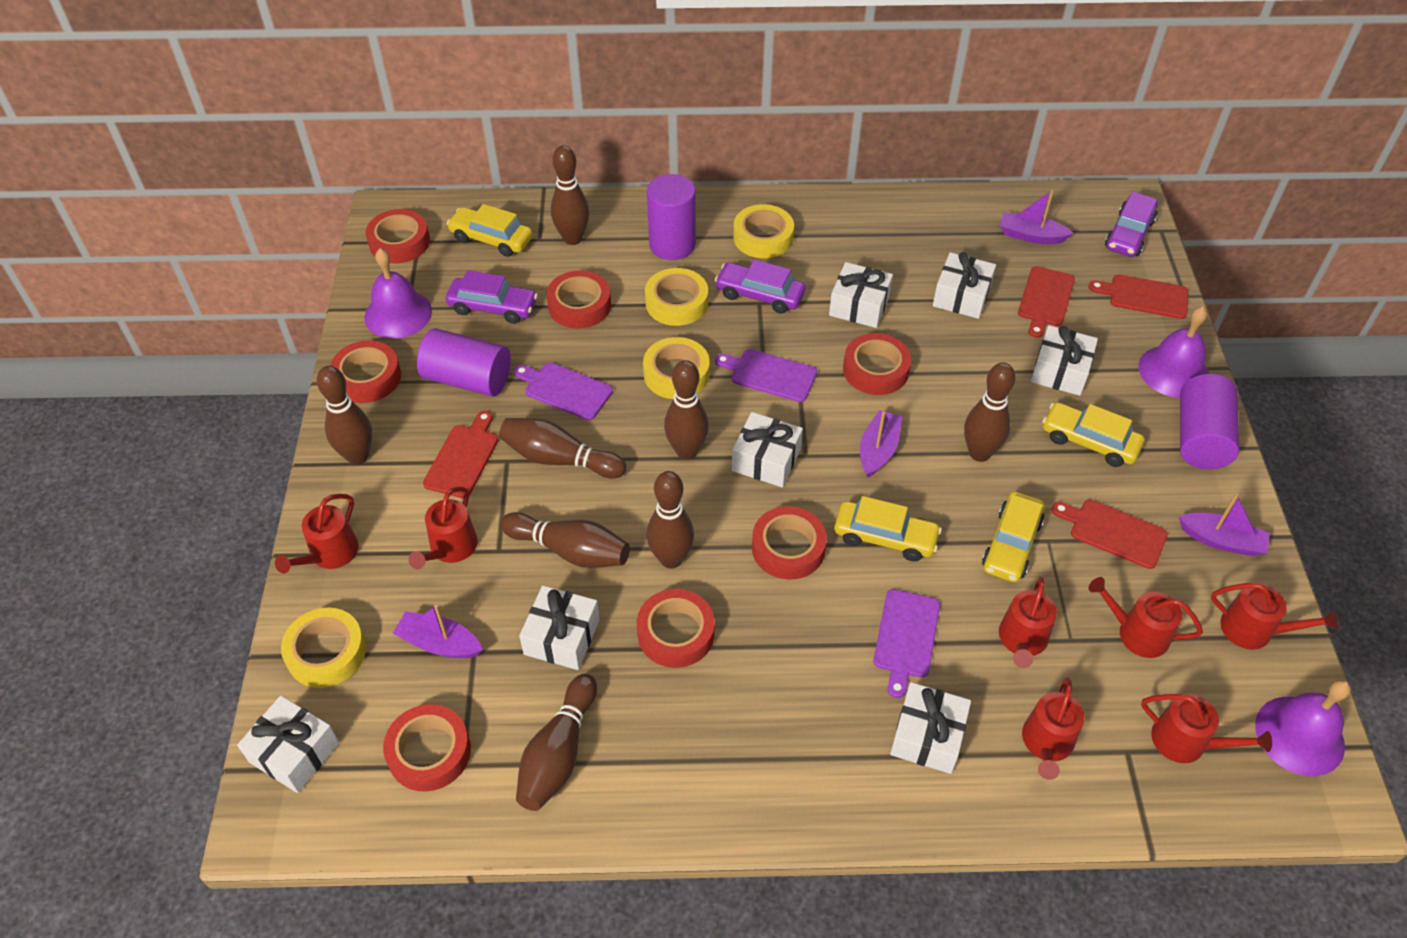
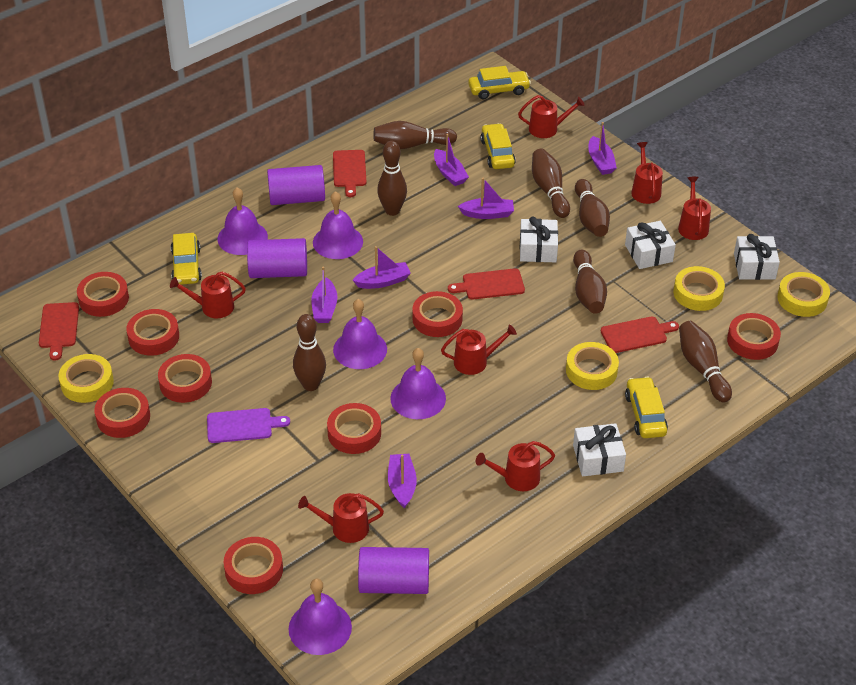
brown bowling pin: [317,366,372,465] [499,418,626,478] [500,512,630,568] [516,674,597,811] [551,145,590,245] [647,471,694,569] [664,360,709,460] [964,362,1015,462] = 8 -> [293,314,326,391] [373,121,457,149] [377,141,407,216] [532,149,570,218] [573,250,607,314] [575,179,610,237] [679,321,732,402] = 7
purple bell: [365,248,432,339] [1138,306,1209,398] [1255,680,1351,776] = 3 -> [217,187,268,255] [289,579,352,655] [313,191,363,259] [333,299,387,369] [390,348,446,419] = 5
purple boat: [393,605,483,658] [860,410,902,477] [1000,190,1073,244] [1179,494,1270,556] = 4 -> [311,266,338,323] [353,246,411,289] [388,454,417,509] [434,134,469,186] [458,178,514,219] [588,122,617,175] = 6
purple car: [446,270,538,324] [715,259,805,314] [1105,191,1158,257] = 3 -> none = 0
purple cutting board: [514,362,613,420] [715,349,817,402] [873,589,940,698] = 3 -> [207,408,290,443] = 1
red tape: [330,341,401,403] [366,209,430,263] [383,704,471,792] [547,270,611,328] [637,589,715,668] [752,506,827,580] [843,333,911,395] = 7 -> [77,272,129,317] [94,388,150,438] [126,309,179,356] [158,354,212,403] [224,537,283,594] [327,403,381,454] [412,291,463,337] [727,313,781,360] = 8
white gift: [237,696,339,793] [519,586,600,670] [732,412,803,487] [829,262,893,328] [890,682,971,774] [933,252,996,319] [1031,325,1098,396] = 7 -> [520,217,558,262] [573,423,626,476] [625,221,676,269] [734,234,780,280] = 4

